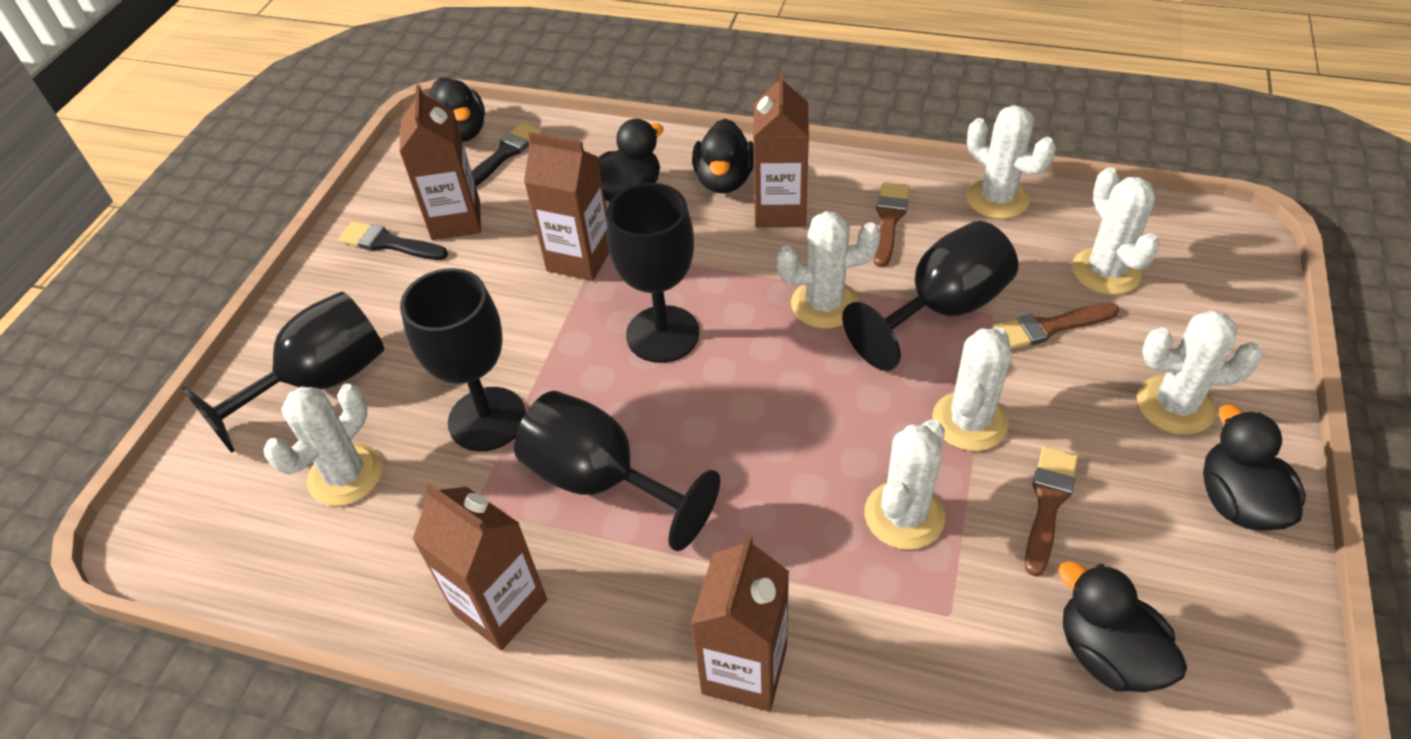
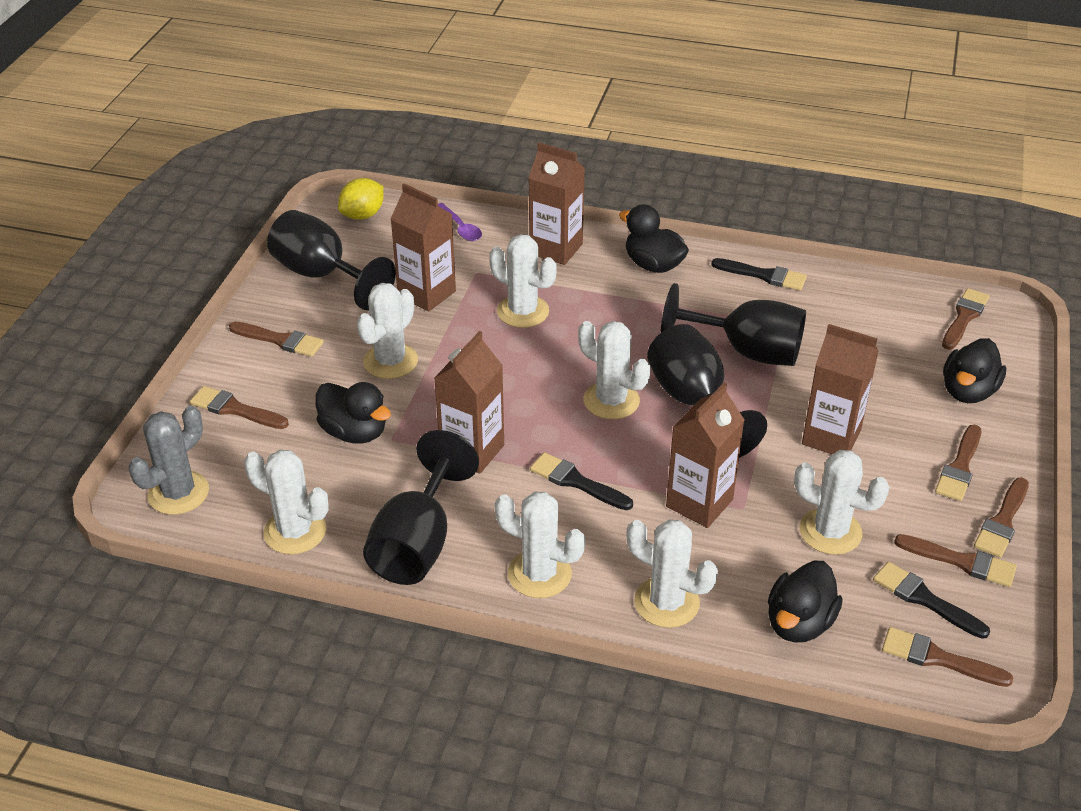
black brush: [339,221,448,260] [471,122,542,186] = 2 -> [530,452,633,510] [711,258,807,290] [873,562,990,639] = 3
black duck: [429,77,485,142] [598,119,664,202] [692,119,754,194] [1058,561,1187,692] [1203,405,1306,531] = 5 -> [316,382,391,444] [619,204,689,273] [768,560,843,643] [943,338,1006,403] = 4
black goblet: [181,291,384,453] [400,268,526,451] [514,391,720,551] [607,183,700,363] [842,221,1018,371] = 5 -> [267,210,396,310] [363,430,479,585] [647,324,767,458] [661,283,806,366] = 4
brown brush: [873,182,910,267] [992,303,1120,349] [1025,446,1078,576] = 3 -> [190,386,289,429] [229,322,324,357] [882,627,1013,687] [894,534,1017,587] [935,425,981,501] [942,288,990,350] [974,477,1029,558] = 7
grey cactus: none = 0 -> [128,406,209,515] = 1
purple spoon: none = 0 -> [438,203,482,241] = 1
yellow lemon: none = 0 -> [338,178,384,220] = 1

